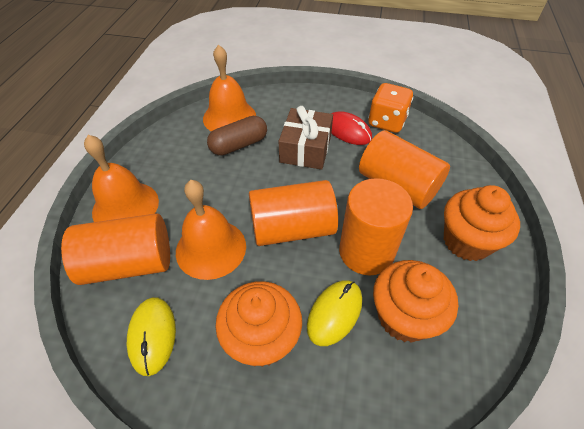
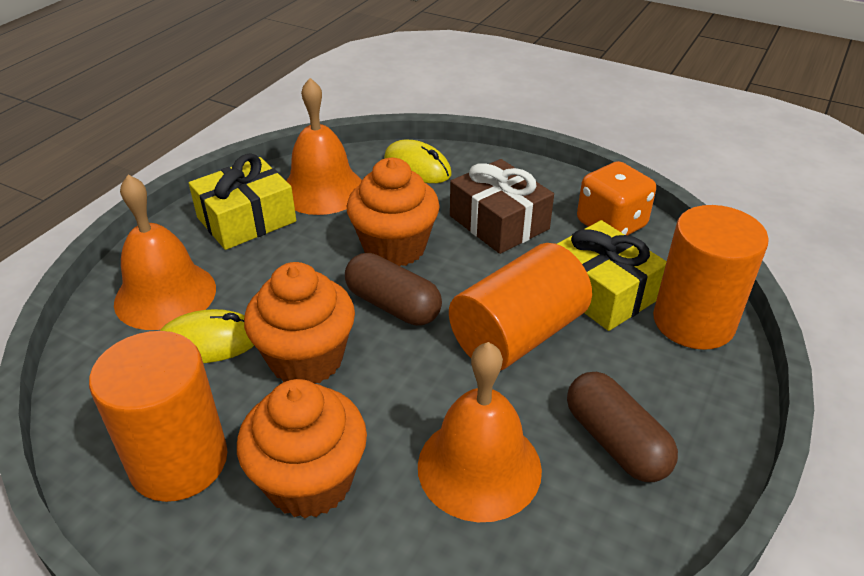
brown capsule: [207,116,267,156] = 1 -> [345,253,442,326] [567,372,678,482] = 2
orange cylinder: [61,213,170,285] [249,180,338,246] [339,178,413,275] [359,130,450,209] = 4 -> [89,331,228,502] [449,243,592,371] [653,205,769,350] = 3
red mouse: [331,111,372,145] = 1 -> none = 0
yellow gift: none = 0 -> [189,153,296,250] [557,220,667,331] = 2

